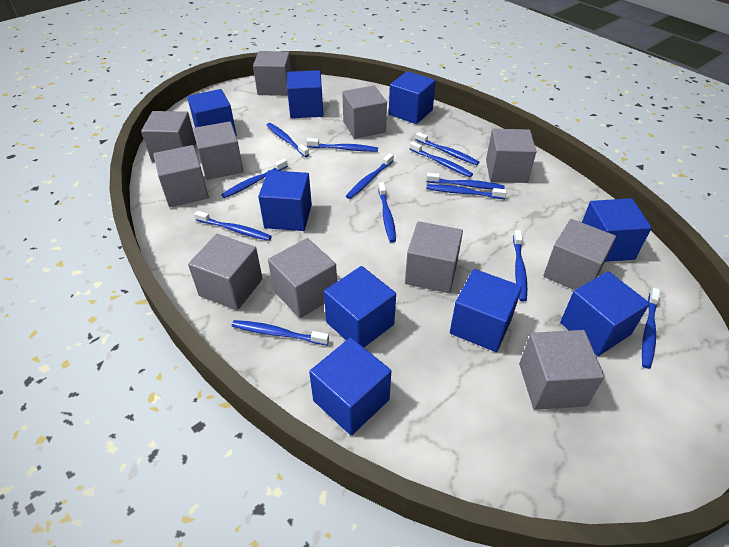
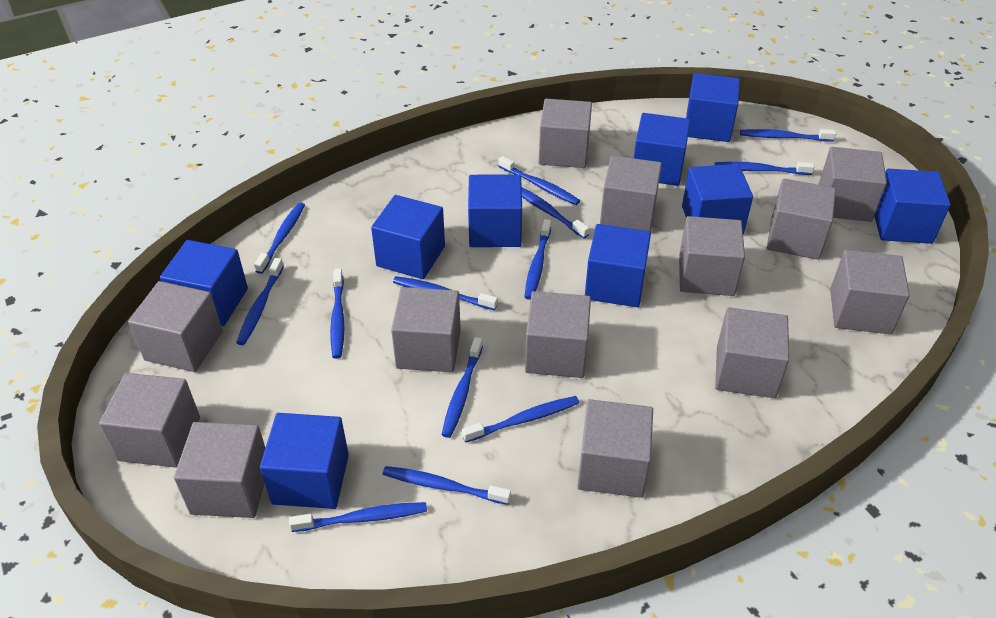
grey cube: [141,111,196,162] [153,145,209,207] [188,234,263,310] [193,121,244,180] [253,51,292,96] [268,238,337,318] [342,86,387,139] [405,221,463,293] [486,129,537,183] [519,330,604,410] [543,219,616,290] = 11 -> [99,373,200,468] [128,281,223,372] [174,422,265,518] [391,287,461,372] [525,291,591,378] [539,99,592,168] [578,399,653,498] [600,156,662,232] [679,216,745,296] [715,307,789,398] [767,179,836,260] [818,147,887,222] [830,250,910,334] = 13

